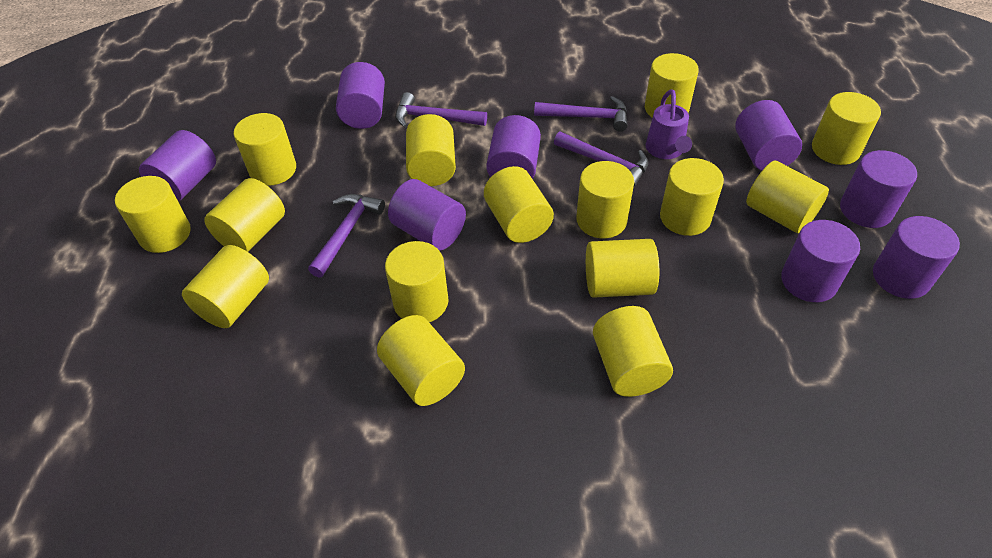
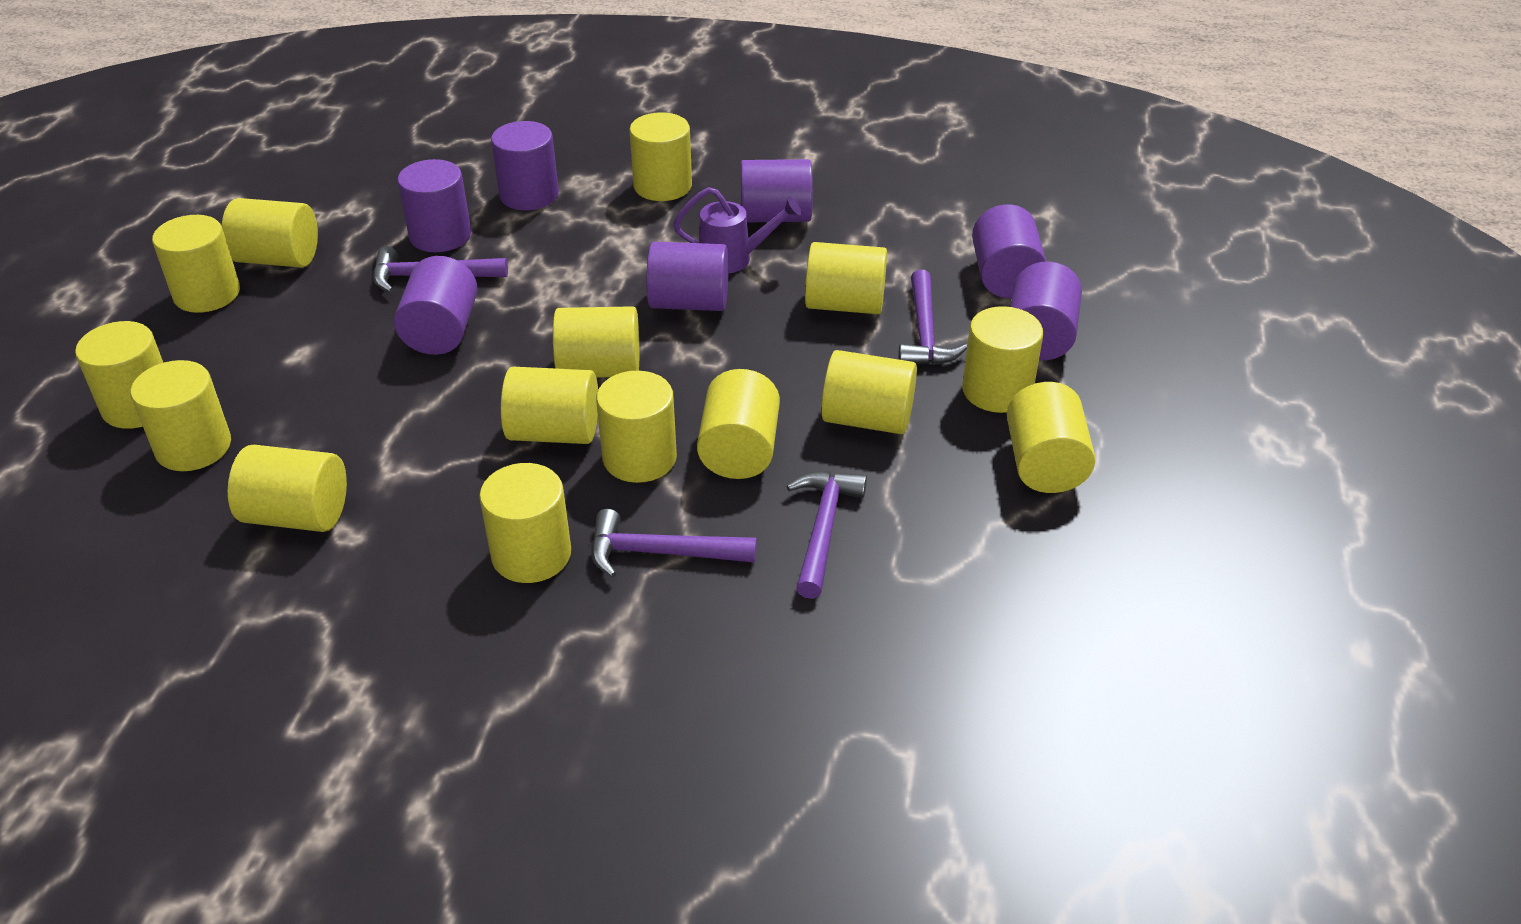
purple cylinder: [139,130,216,201] [336,62,385,129] [388,179,466,251] [486,115,541,179] [735,100,802,171] [781,220,860,302] [840,150,917,228] [873,216,960,299] = 8 -> [394,256,478,355] [397,159,471,252] [491,121,559,210] [646,242,729,311] [741,159,813,222] [972,204,1046,298] [1010,261,1082,360] = 7

